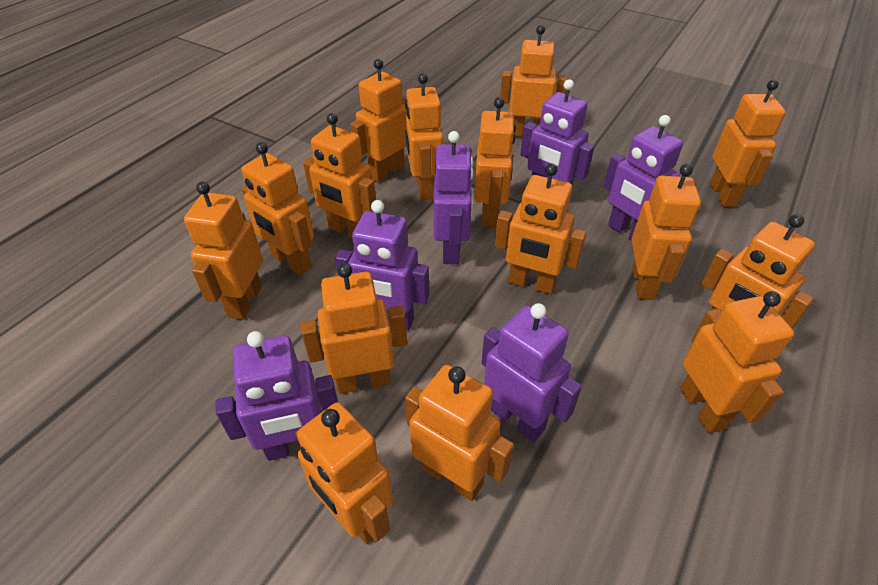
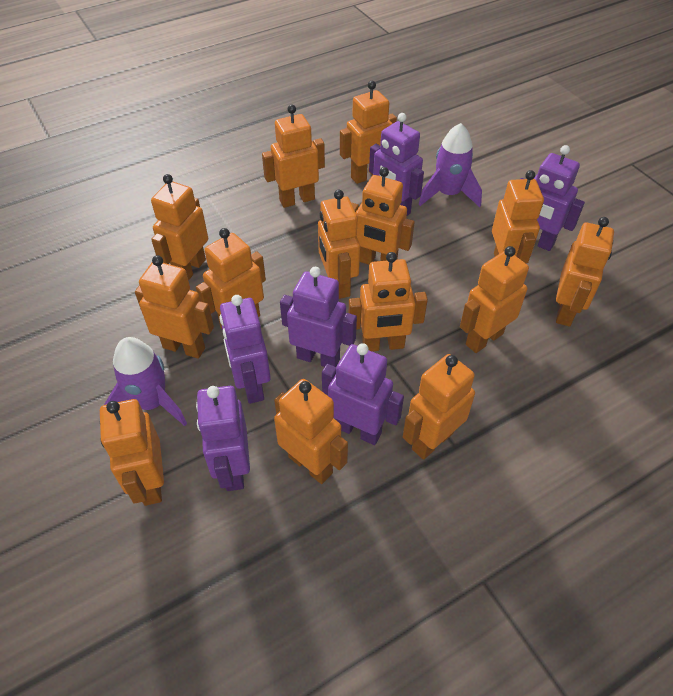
orange robot: [184,182,263,320] [241,142,314,275] [295,402,393,544] [301,263,407,394] [303,113,376,238] [350,59,407,183] [405,73,443,200] [405,365,514,501] [474,97,516,227] [495,164,586,294] [500,25,568,137] [631,164,701,300] [680,291,794,433] [701,214,815,329] [710,80,786,207] = 15 -> [100,399,164,506] [135,255,214,359] [151,174,208,281] [196,228,266,329] [262,104,325,208] [274,379,348,484] [318,190,360,299] [340,81,397,184] [349,252,428,352] [351,167,415,265] [403,354,475,460] [460,246,529,353] [492,170,544,264] [556,217,614,326] = 14
purple rocket: none = 0 -> [104,337,187,426] [418,123,482,207] = 2

